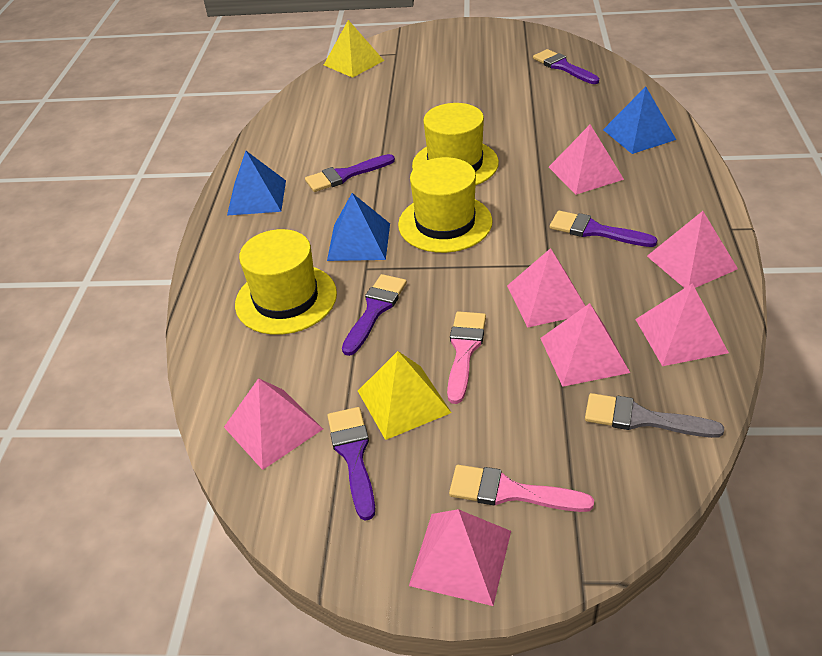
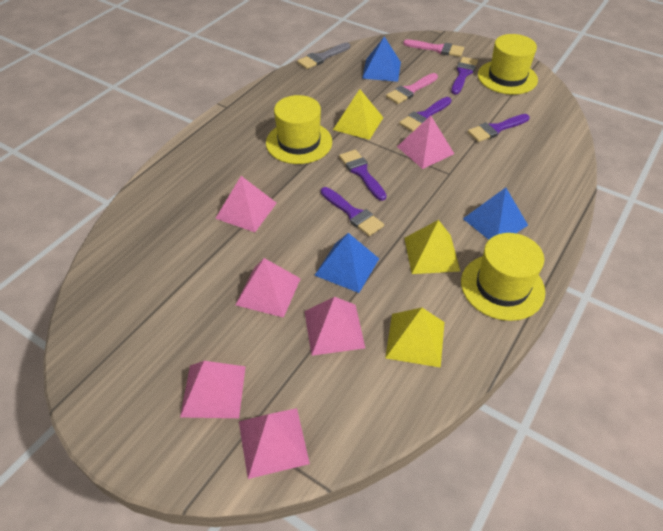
pink pyramid: [224,378,323,470] [409,509,511,606] [507,248,585,328] [541,303,630,387] [549,125,624,195] [635,283,729,366] [647,211,738,288] = 7 -> [180,361,246,418] [215,176,277,232] [236,258,301,318] [239,408,310,479] [304,297,365,356] [397,116,454,169] = 6
yellow pyramid: [324,20,384,78] [358,351,451,440] = 2 -> [333,89,384,140] [385,308,444,368] [404,220,460,274] = 3

